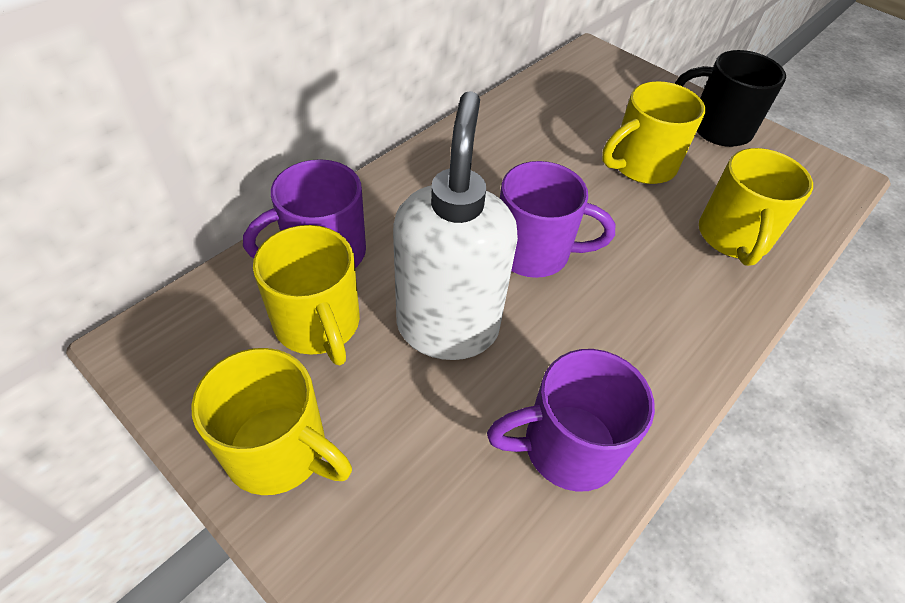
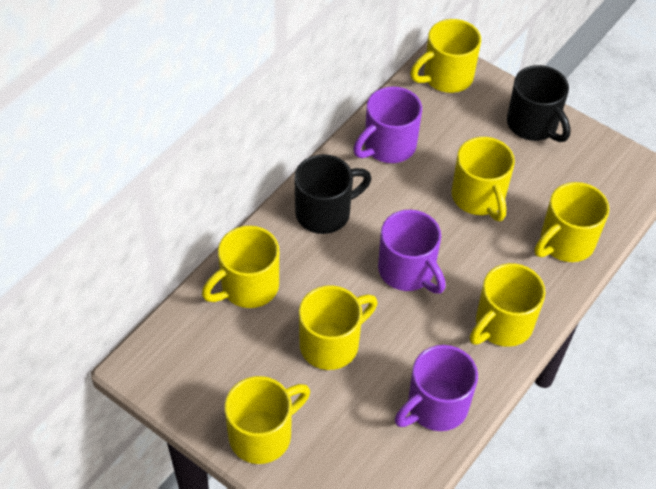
black mug: [674,50,786,147] = 1 -> [294,154,372,234] [507,65,571,142] = 2
white soap dispenser: [393,91,518,360] = 1 -> none = 0
yellow mug: [191,348,352,495] [253,225,360,366] [602,81,705,184] [699,148,813,266] = 4 -> [202,226,279,308] [225,376,310,464] [299,285,378,370] [410,19,481,93] [452,137,515,221] [470,263,545,347] [535,182,609,262] = 7

